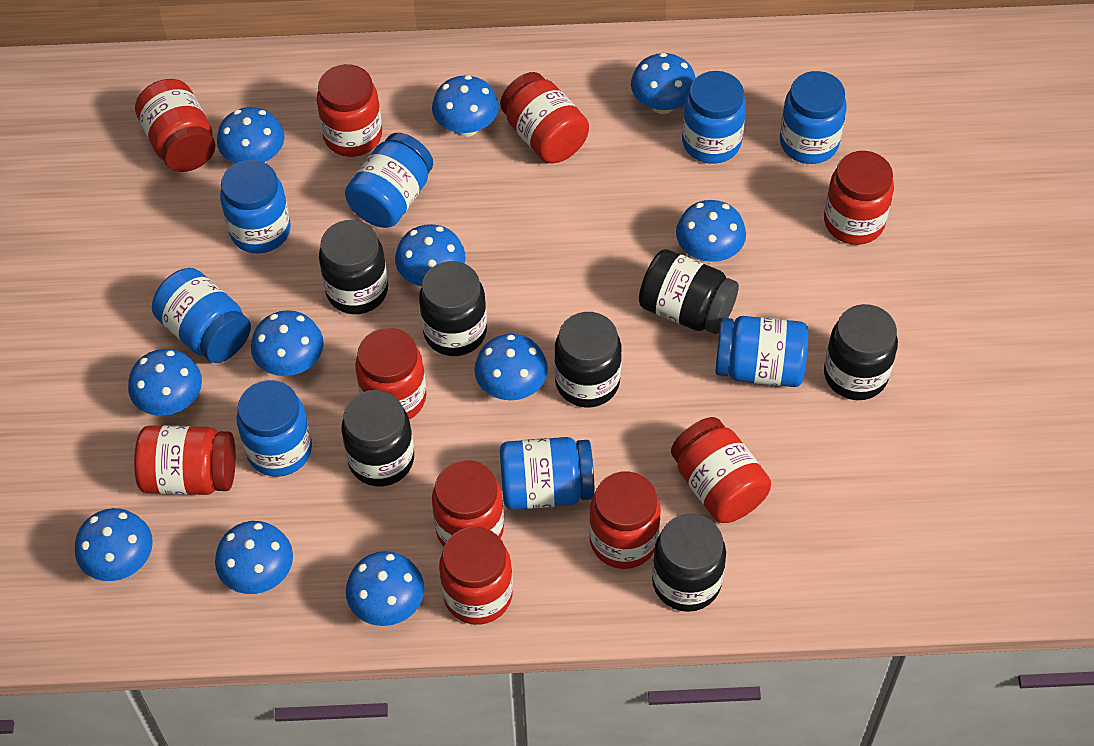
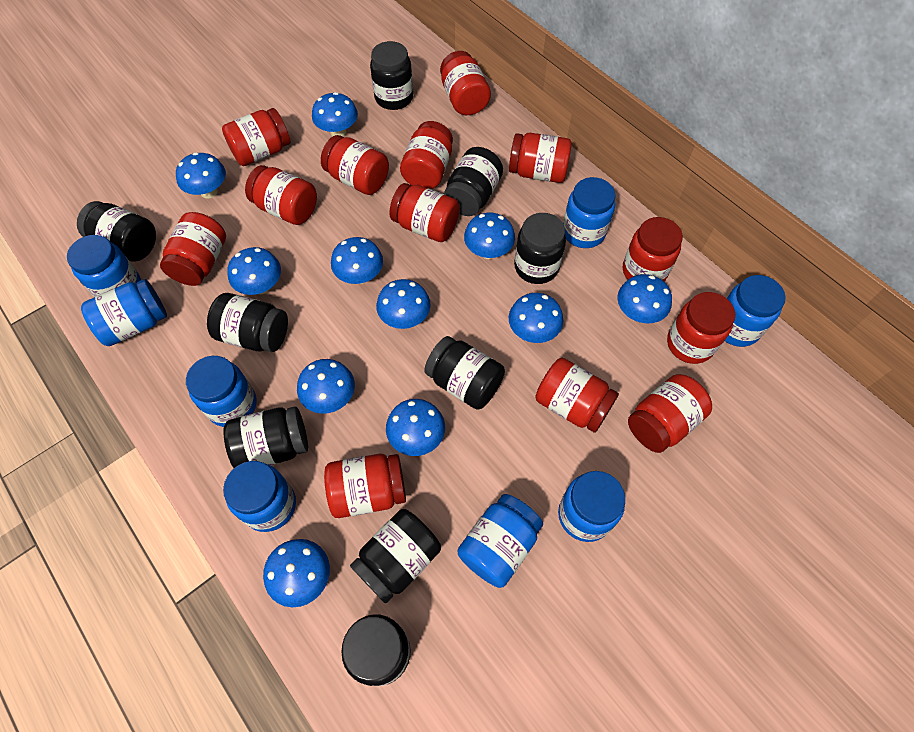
black jar: [319,220,388,314] [341,390,414,487] [419,261,487,356] [554,312,621,407] [639,249,739,334] [652,514,726,612] [824,304,898,400] = 7 -> [77,201,156,262] [207,293,288,352] [223,406,308,468] [341,614,411,686] [350,509,441,603] [370,41,413,110] [424,336,505,409] [444,147,503,216] [514,213,566,284] = 9
red jar: [134,425,236,495] [135,79,215,172] [317,64,382,157] [355,328,426,420] [432,460,504,546] [439,527,513,625] [500,72,589,163] [589,471,661,569] [671,417,771,523] [824,151,894,245] = 10 -> [160,212,226,286] [222,108,291,166] [245,165,317,225] [321,135,389,195] [324,454,406,518] [389,183,460,242] [400,121,453,189] [440,51,491,115] [509,133,572,183] [535,358,619,433] [623,217,683,281] [628,374,712,453] [667,292,735,364] = 13

